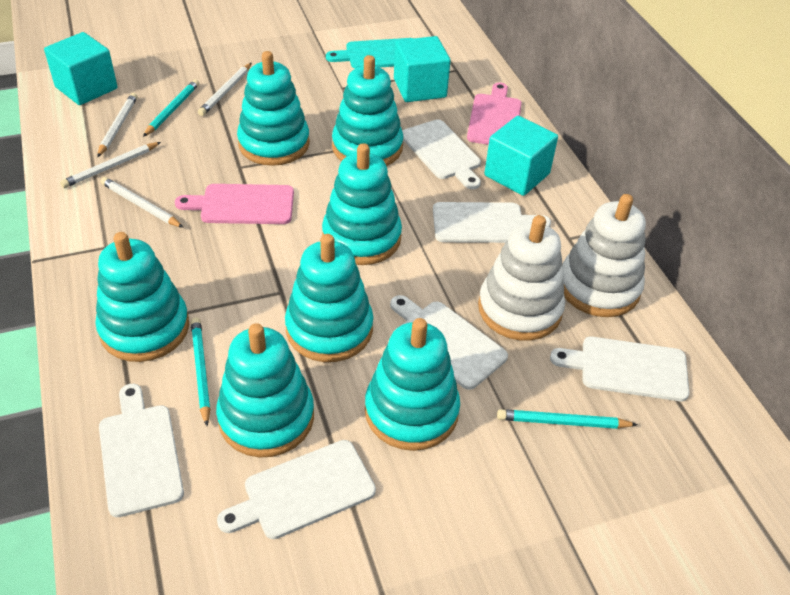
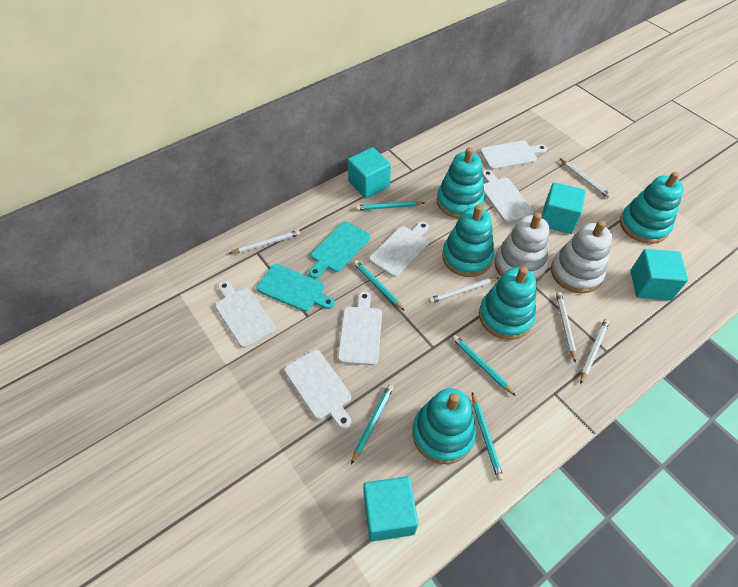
pink cutting board: [175,184,294,224] [467,82,522,145] = 2 -> none = 0
turquoise cube: [44,32,118,105] [394,36,451,102] [484,116,558,196] = 3 -> [348,147,391,199] [363,476,418,541] [542,182,586,234] [631,249,688,301] = 4
turquoise cutting board: [326,38,414,69] = 1 -> [256,264,335,312] [309,222,370,278] = 2
turquoise pencil: [143,79,199,137] [191,317,210,426] [497,409,638,429] = 3 -> [351,385,394,464] [353,260,405,311] [356,201,425,210] [452,335,516,396] [472,392,504,481] = 5
turquoise stacking toy: [95,232,189,362] [216,323,314,457] [237,51,310,166] [285,234,373,362] [322,143,402,265] [332,55,403,166] [365,318,460,451] = 7 -> [412,388,476,464] [437,147,485,219] [442,204,494,277] [479,267,536,340] [620,172,684,244] = 5
white pencil: [60,142,161,188] [97,93,137,158] [100,177,184,228] [198,63,252,116] = 4 -> [228,230,300,254] [429,277,498,303] [556,292,576,363] [559,158,611,199] [580,319,610,384] = 5

